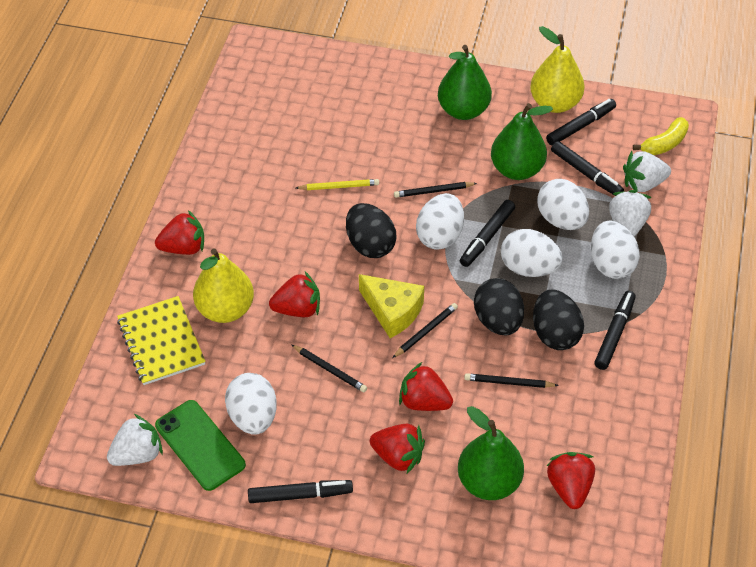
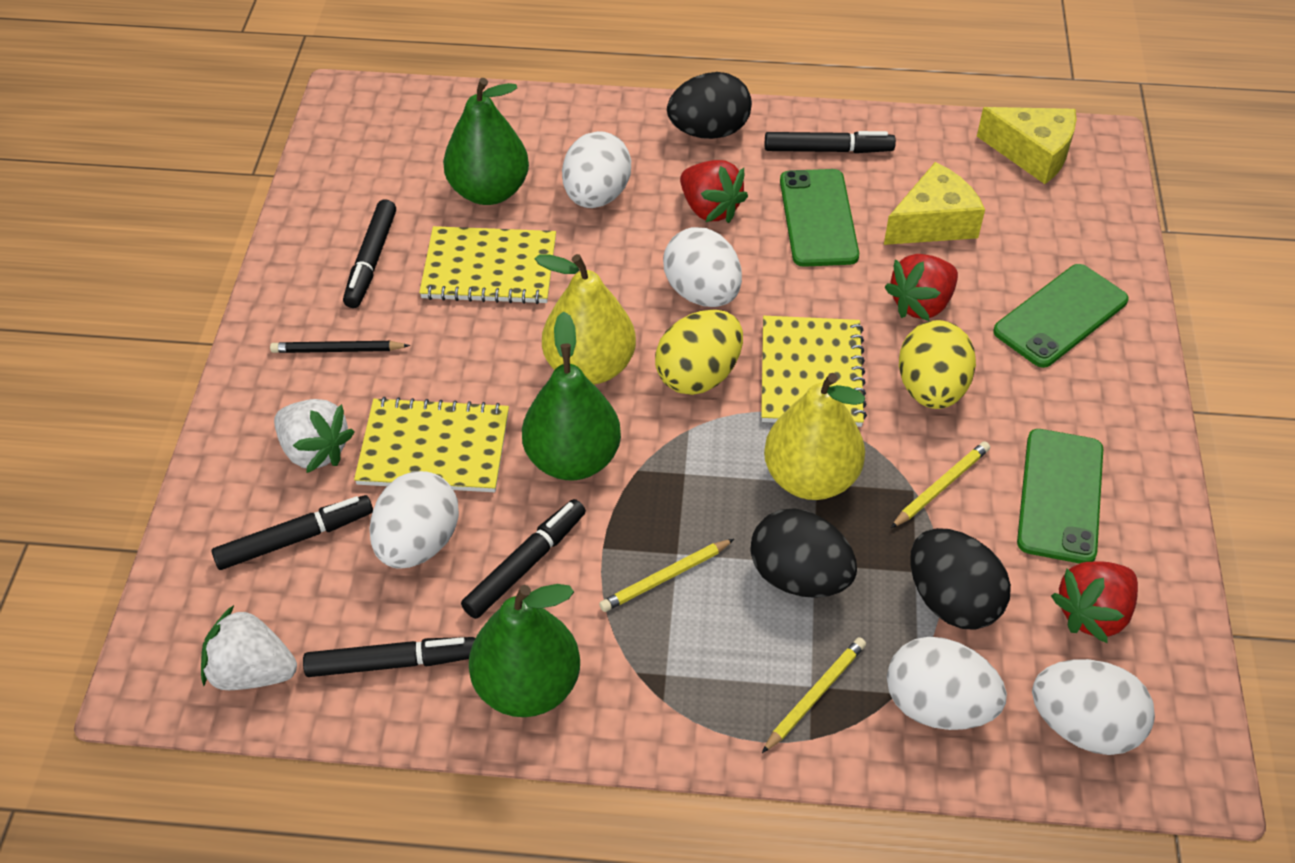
black pencil: [292,345,367,392] [392,303,458,358] [394,182,477,198] [464,373,559,388] = 4 -> [270,341,410,353] = 1
green phone: [155,400,246,491] = 1 -> [780,169,859,267] [993,264,1129,368] [1017,429,1103,564] = 3
red strawberry: [155,210,204,255] [269,272,320,317] [370,424,425,473] [399,362,453,411] [547,452,595,509] = 5 -> [680,160,748,223] [884,254,958,321] [1051,561,1138,643] = 3
white strawberry: [107,414,163,466] [609,190,652,237] [623,151,671,192] = 3 -> [201,605,297,690] [274,399,354,473] = 2
yellow banana: [633,117,689,155] = 1 -> none = 0
yellow cheese: [359,274,424,338] = 1 -> [884,162,985,245] [977,107,1077,184] = 2
yellow egg: none = 0 -> [655,310,743,395] [899,320,976,409] = 2
yellow notebook: [117,296,206,385] = 1 -> [354,397,509,492] [419,226,556,304] [761,316,867,427] = 3
yellow pencil: [296,179,379,190] = 1 -> [599,539,734,612] [762,637,866,753] [891,441,990,528] = 3

